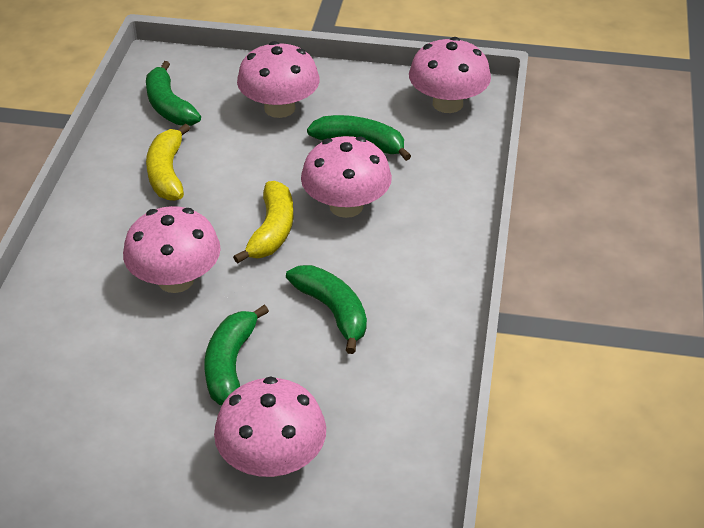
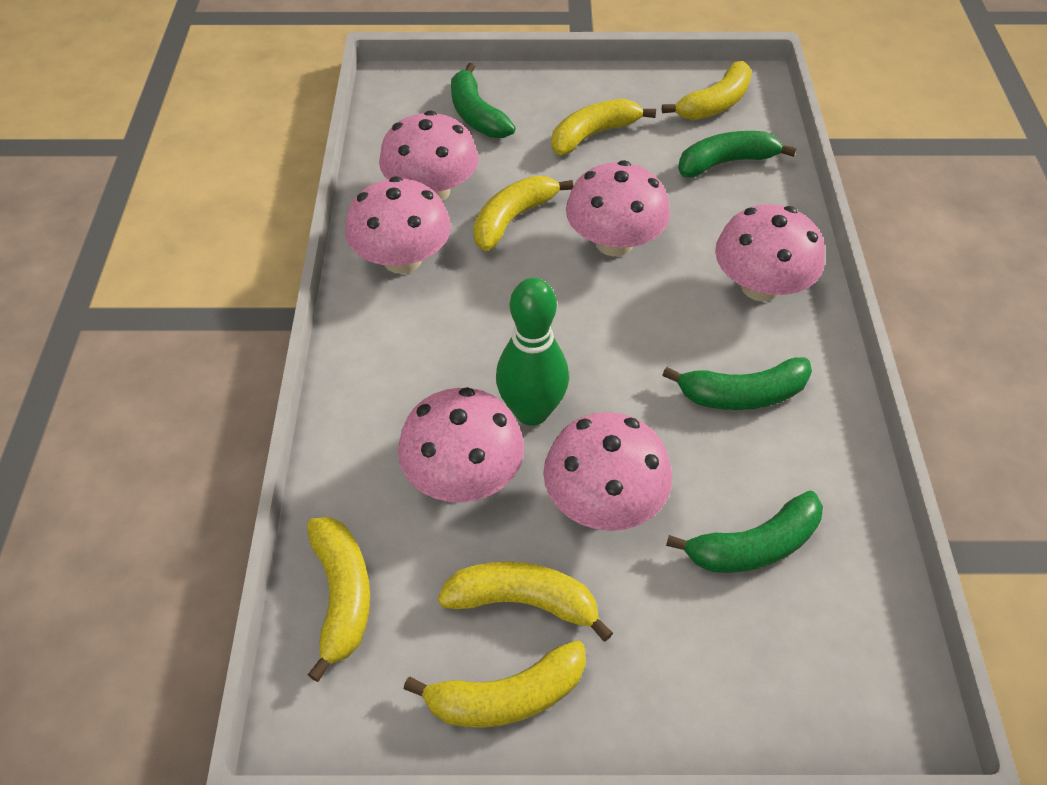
green bowling pin: none = 0 -> [496,278,569,426] = 1
pink mushroom: [123,206,221,293] [214,377,326,477] [237,41,320,118] [301,136,392,218] [409,37,491,113] = 5 -> [345,176,451,274] [379,110,478,201] [398,387,524,503] [543,412,672,531] [566,160,670,256] [715,204,825,302] = 6
yellow banana: [146,124,190,201] [233,181,293,264] = 2 -> [307,517,370,682] [404,640,586,728] [437,561,613,642] [473,176,573,251] [551,99,656,155] [662,61,752,120] = 6

